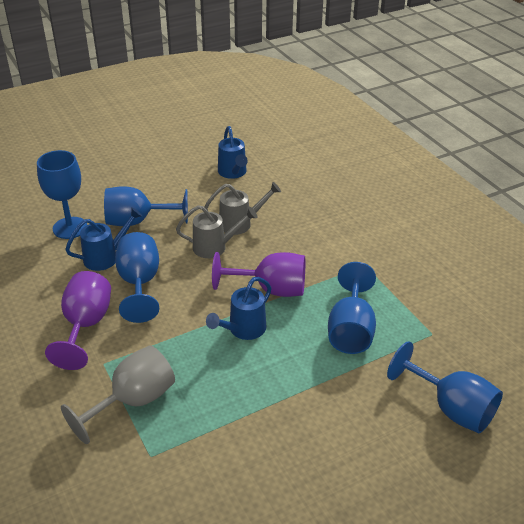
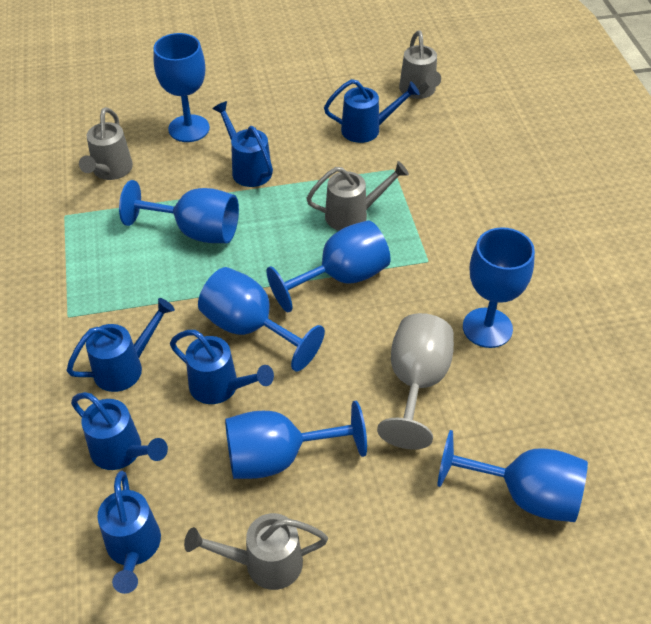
blue goblet: [37,150,87,239] [104,186,188,226] [115,232,159,323] [328,262,376,354] [387,341,503,433] = 5 -> [119,180,239,243] [153,33,210,142] [198,267,325,372] [225,401,367,479] [266,220,391,312] [437,430,588,522] [463,227,535,348] = 7
blue watering can: [65,207,142,271] [206,277,271,340] [218,126,248,179] = 3 -> [66,298,175,392] [71,392,168,470] [97,471,161,594] [170,330,274,404] [212,101,273,187] [324,79,420,143] = 6
grey watering can: [176,205,258,258] [205,182,281,235] = 2 -> [79,107,133,180] [184,513,328,590] [306,161,409,231] [399,30,441,99] = 4
purple goblet: [45,271,111,370] [212,252,305,297] = 2 -> none = 0

